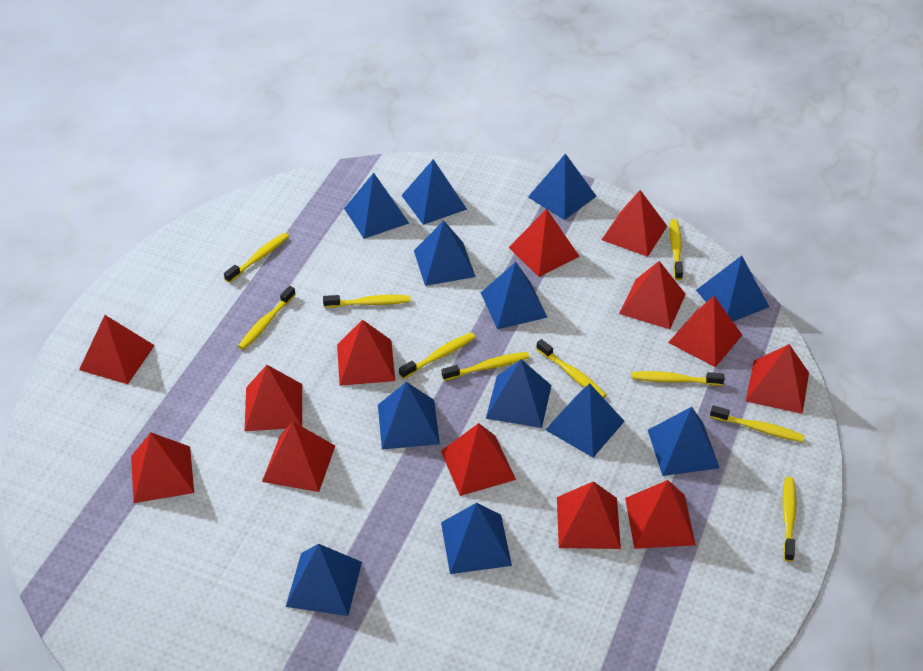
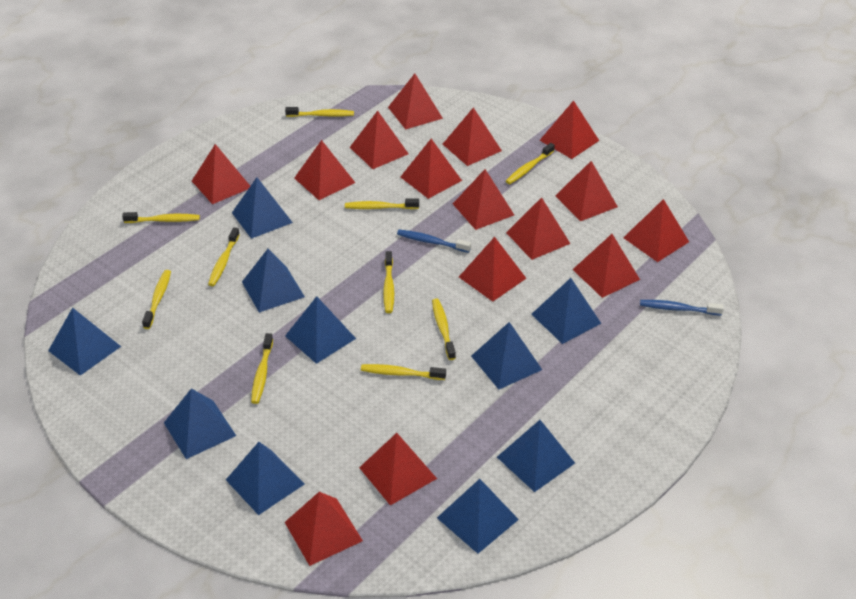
blue pyramid: [286,544,362,616] [344,173,409,239] [378,382,440,450] [401,159,467,225] [414,221,475,286] [441,503,512,574] [481,262,548,329] [486,359,551,428] [528,153,597,220] [545,383,625,457] [648,407,719,476] [696,256,769,321] = 12 -> [48,307,121,376] [164,388,236,459] [226,442,305,515] [232,177,293,239] [242,249,305,313] [285,296,356,364] [437,479,519,554] [471,322,542,389] [497,420,575,492] [531,278,601,344] = 10
blue toothbrush: none = 0 -> [397,230,471,253] [640,300,724,316] = 2
red pyramid: [79,315,155,384] [131,432,194,503] [245,365,302,431] [262,422,335,492] [337,320,395,386] [441,423,516,496] [508,209,580,277] [557,481,621,549] [601,190,667,257] [619,261,686,329] [625,480,696,549] [668,296,742,367] [746,344,809,414] = 13 -> [192,144,250,204] [285,492,363,566] [294,140,355,200] [350,111,409,169] [359,433,437,505] [388,74,443,130] [401,139,462,199] [443,107,502,166] [453,169,514,230] [459,237,526,302] [506,197,570,260] [540,100,599,159] [555,161,618,221] [572,234,640,298] [623,199,689,262] = 15

